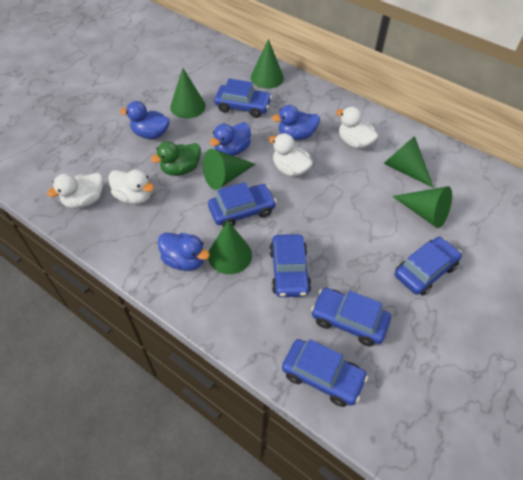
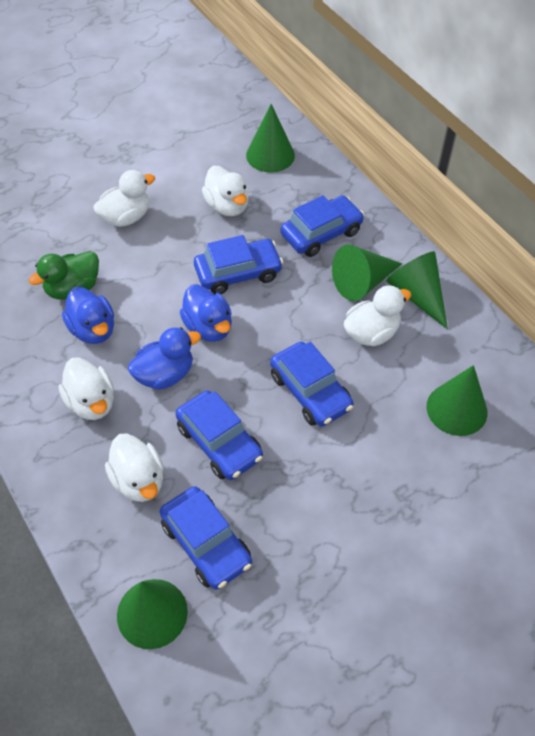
blue car: [208,182,277,227] [214,79,272,118] [269,234,311,297] [282,339,368,407] [311,288,391,346] [395,237,462,296] = 6 -> [160,486,252,590] [175,390,263,480] [194,235,283,294] [270,342,354,427] [281,195,364,257] = 5
blue duck: [120,101,170,139] [158,233,210,271] [210,122,251,156] [272,105,320,140] = 4 -> [62,287,114,344] [128,327,201,390] [180,284,232,342] = 3
green cone: [170,68,206,118] [203,149,255,190] [208,221,252,274] [251,39,284,89] [384,136,434,188] [392,186,452,228] = 6 -> [117,579,188,649] [246,104,295,172] [332,245,402,301] [386,251,448,329] [426,365,487,436] = 5
white duck: [47,173,103,208] [108,169,154,204] [269,133,313,177] [336,107,378,149] = 4 -> [58,357,114,420] [93,170,155,227] [105,433,164,502] [202,166,248,216] [344,285,411,346] = 5

